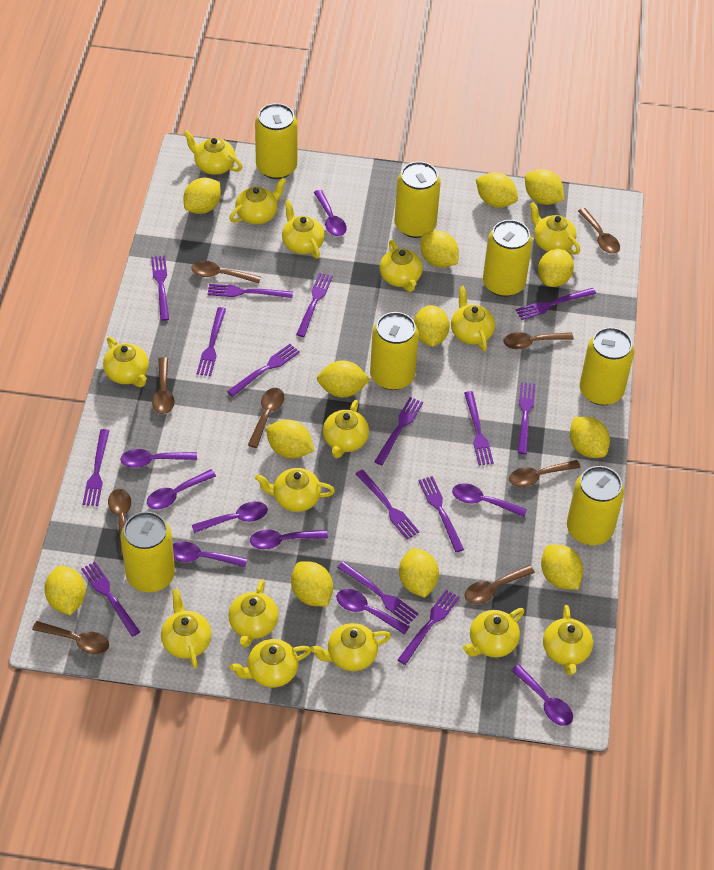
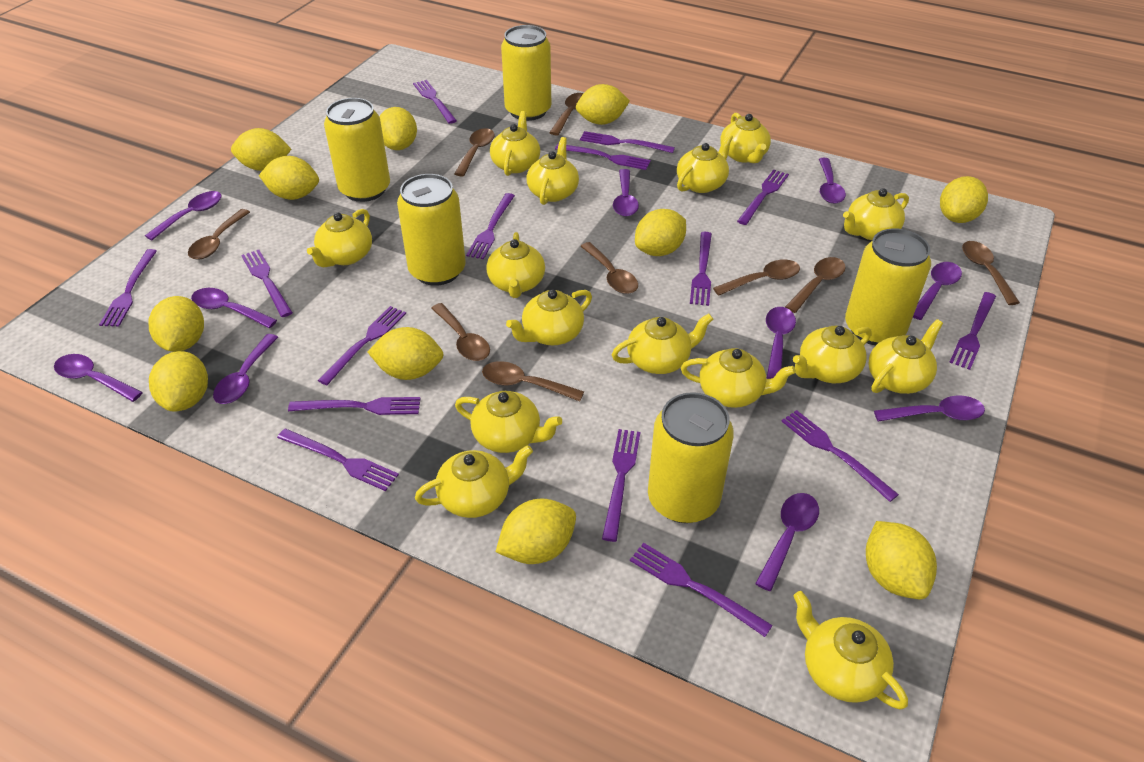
purple spoon: [120,449,197,468] [147,469,216,509] [173,542,247,567] [192,502,268,533] [250,529,328,549] [314,190,347,236] [336,589,410,635] [452,483,527,517] [511,664,573,726] = 9 -> [54,354,143,402] [145,191,222,241] [191,288,277,328] [213,334,278,404] [613,169,639,217] [755,493,819,591] [766,307,796,379] [819,158,846,204] [874,395,985,422] [913,262,962,320] = 10
yellow can: [121,511,175,592] [255,103,298,179] [370,312,419,390] [395,161,441,238] [483,220,532,297] [567,466,624,545] [580,327,634,405] = 7 -> [324,98,390,202] [397,174,466,286] [501,25,551,121] [648,392,734,523] [845,228,931,345] = 5
yellow lemon: [44,565,86,615] [183,177,221,214] [266,420,314,459] [291,561,333,606] [317,360,371,397] [399,548,439,598] [414,305,450,347] [420,231,459,268] [476,172,518,208] [525,169,564,205] [538,249,574,287] [541,544,583,590] [570,417,610,458] = 13 -> [148,296,204,352] [149,351,208,411] [231,128,291,171] [259,156,319,200] [368,327,443,380] [379,107,417,150] [496,499,576,564] [576,84,630,125] [635,209,686,256] [866,521,937,599] [940,176,988,223] = 11

